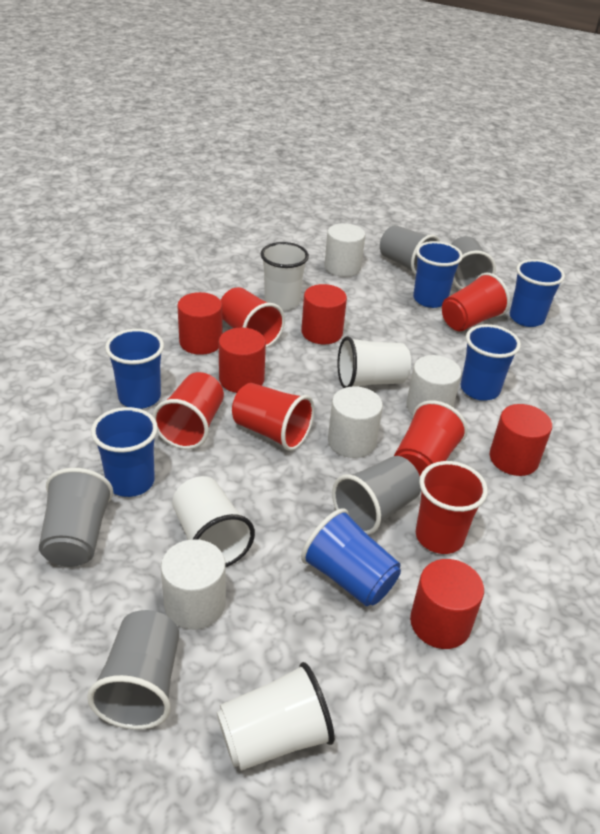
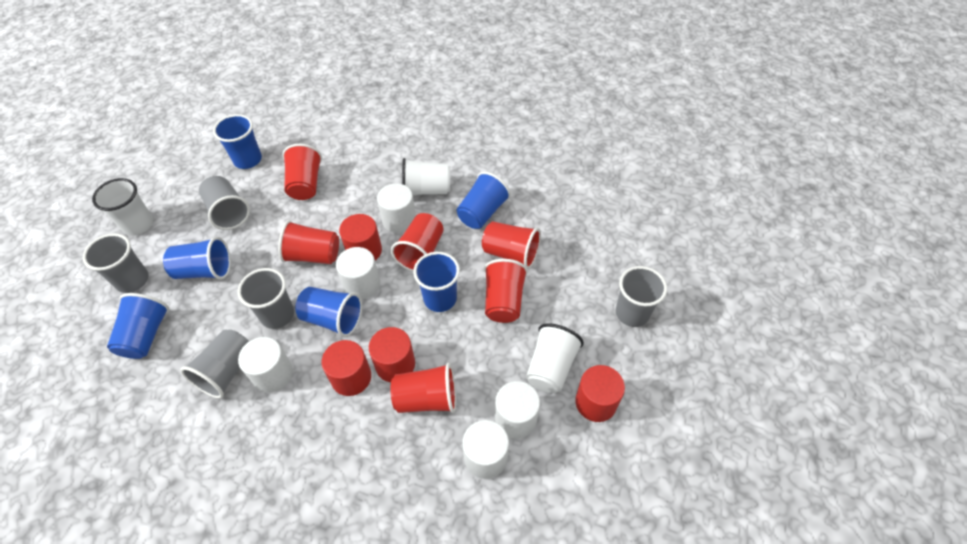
red cylinder: [177,292,223,355] [219,327,266,393] [301,284,347,344] [410,559,484,649] [490,404,552,476] = 5 -> [321,340,371,396] [339,214,382,261] [369,327,415,382] [575,365,625,422] = 4
white cup: [172,476,255,567] [217,662,335,771] [261,242,309,310] [338,336,411,388] = 4 -> [92,178,153,236] [402,158,450,195] [526,323,584,393] = 3
white cylinder: [161,539,226,630] [324,223,365,277] [328,386,383,458] [407,355,462,415] = 4 -> [238,337,293,393] [336,247,380,299] [377,183,416,233] [462,420,509,479] [495,381,540,439] = 5

